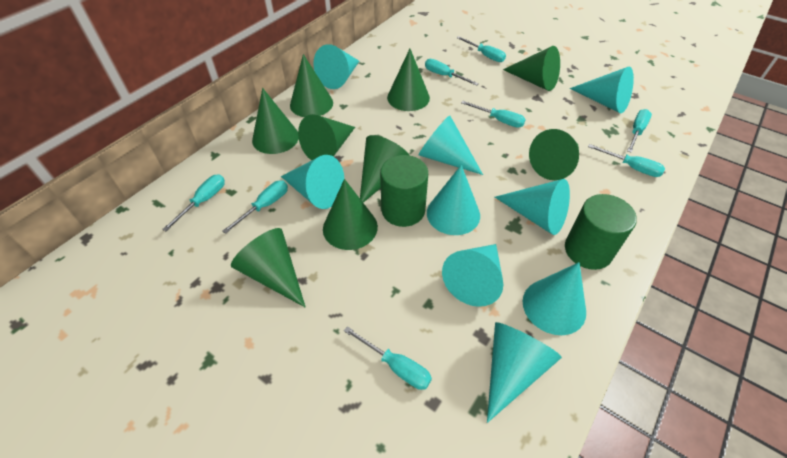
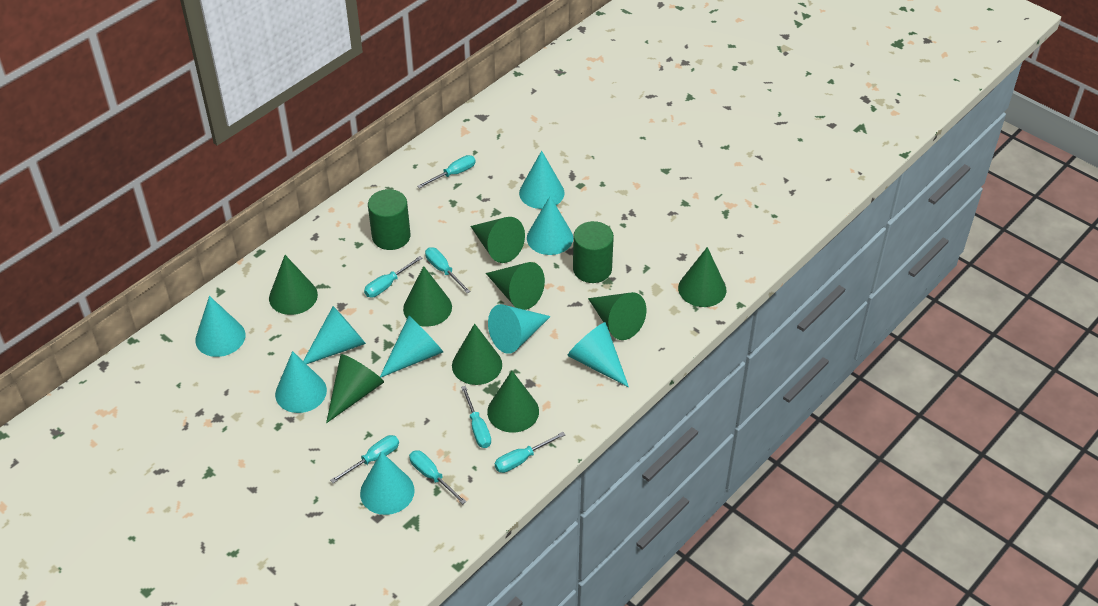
turquoise screwdriver: [162,174,225,231] [223,181,288,234] [344,326,432,390] [425,59,479,86] [457,36,506,62] [461,101,526,128] [588,144,665,177] [627,109,652,153] = 8 -> [330,435,399,483] [364,256,423,297] [409,450,466,504] [418,155,475,188] [425,248,471,293] [461,386,491,448] [495,432,565,473] = 7

